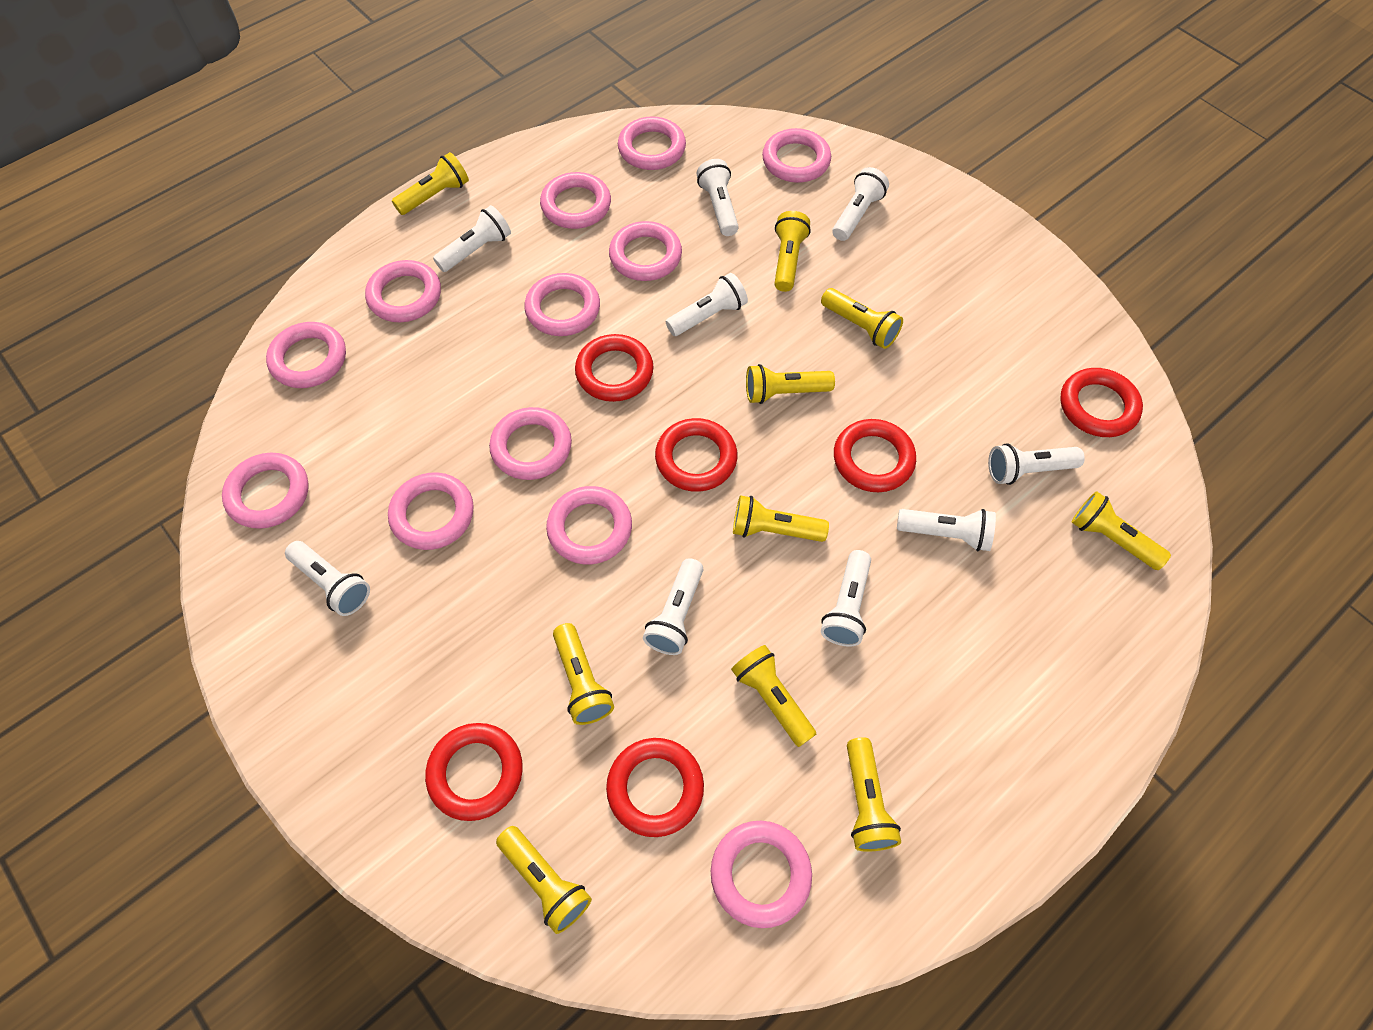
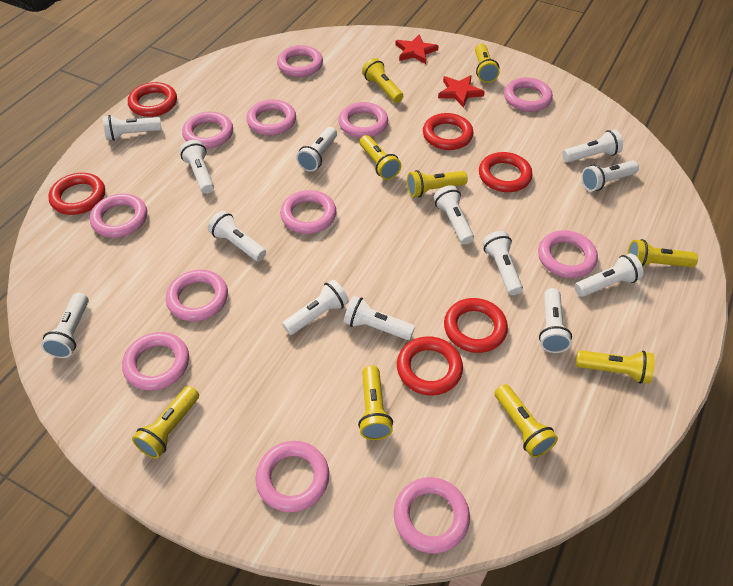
red star: none = 0 -> [395,34,438,64] [438,75,485,108] = 2
white flashlight: [285,541,370,616] [433,205,511,272] [643,558,704,655] [666,273,748,336] [697,159,739,236] [821,550,871,646] [832,167,889,241] [897,509,996,551] [988,444,1085,485] = 9 -> [41,293,89,358] [102,115,162,141] [180,140,214,194] [208,211,266,261] [282,280,349,335] [296,127,337,172] [344,296,415,340] [433,185,474,244] [482,231,523,295] [539,288,572,353] [563,129,623,162] [574,253,644,297] [581,161,639,191] = 13
yellow flashlight: [392,152,469,215] [496,826,592,934] [553,623,614,725] [731,645,816,747] [733,495,829,542] [746,364,835,404] [774,211,811,292] [821,288,903,349] [847,737,901,852] [1072,491,1171,570] = 10 -> [132,386,199,459] [358,366,393,440] [360,135,401,180] [362,58,403,103] [407,170,468,197] [475,44,500,83] [495,384,558,457] [576,350,654,384] [627,239,698,267] = 9

